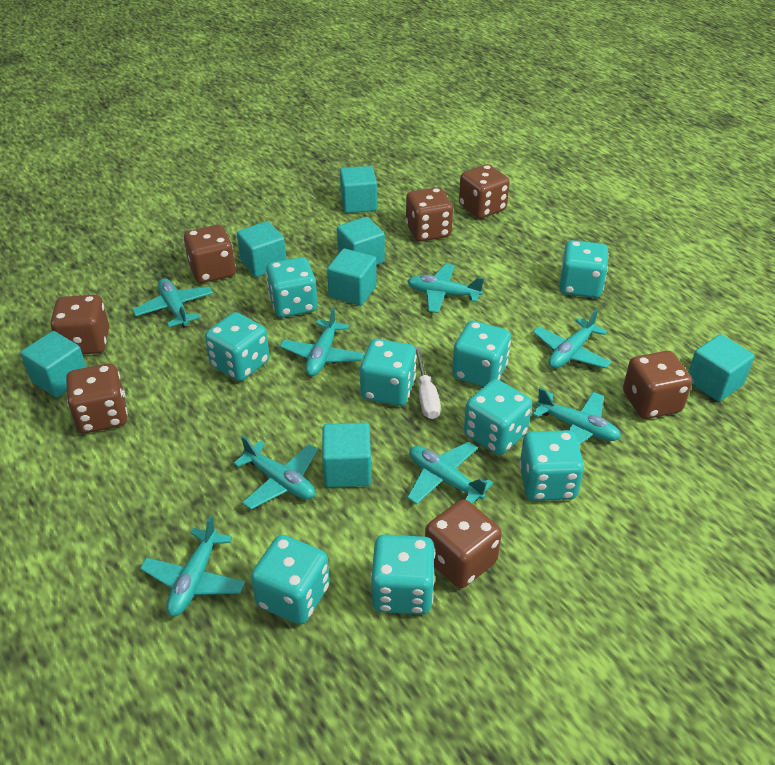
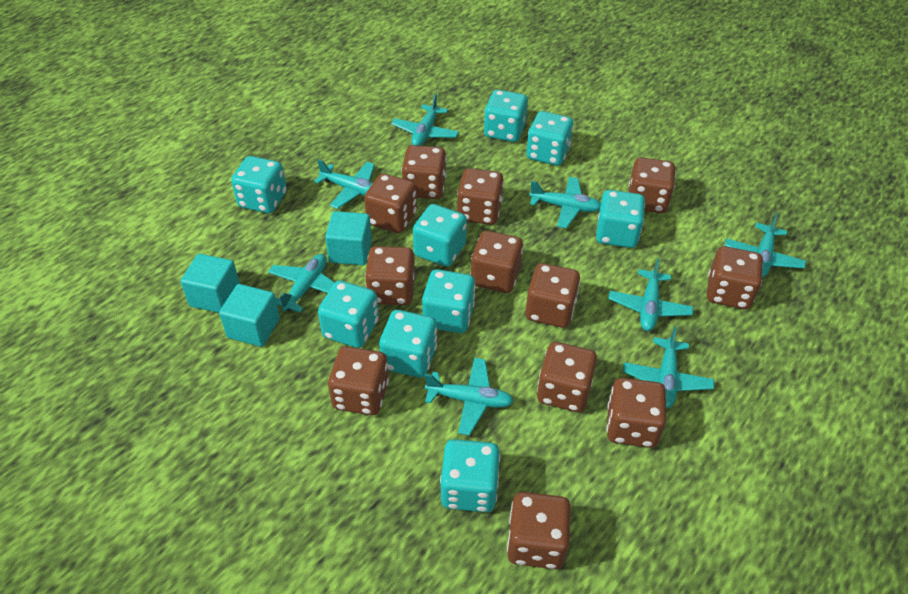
brown dice: [50,295,109,354] [66,363,128,433] [184,225,236,283] [406,187,453,242] [425,499,502,588] [459,164,510,219] [623,351,692,419] = 7 -> [328,346,389,415] [364,174,417,233] [365,246,415,305] [402,145,446,199] [457,168,504,225] [470,231,523,293] [507,492,571,569] [526,263,580,328] [537,342,597,412] [606,378,666,448] [629,157,676,213] [707,246,763,309] = 12
turquoise cube: [20,331,87,398] [237,221,286,277] [322,423,371,487] [327,249,377,306] [337,217,385,265] [340,166,377,213] [688,334,755,402] = 7 -> [180,254,240,313] [219,284,280,347] [325,211,372,265] = 3
white screwdriver: [415,347,441,419] = 1 -> none = 0

